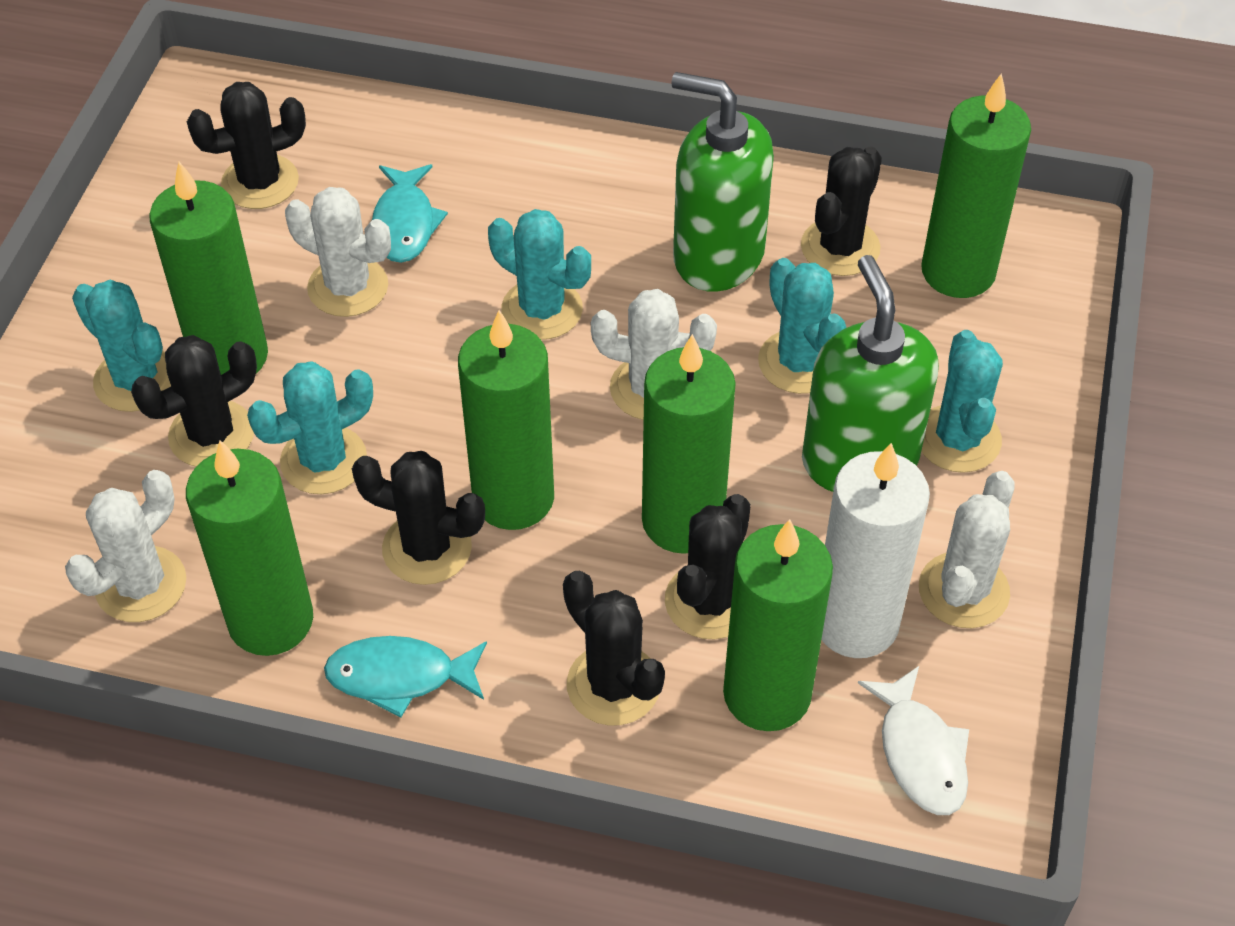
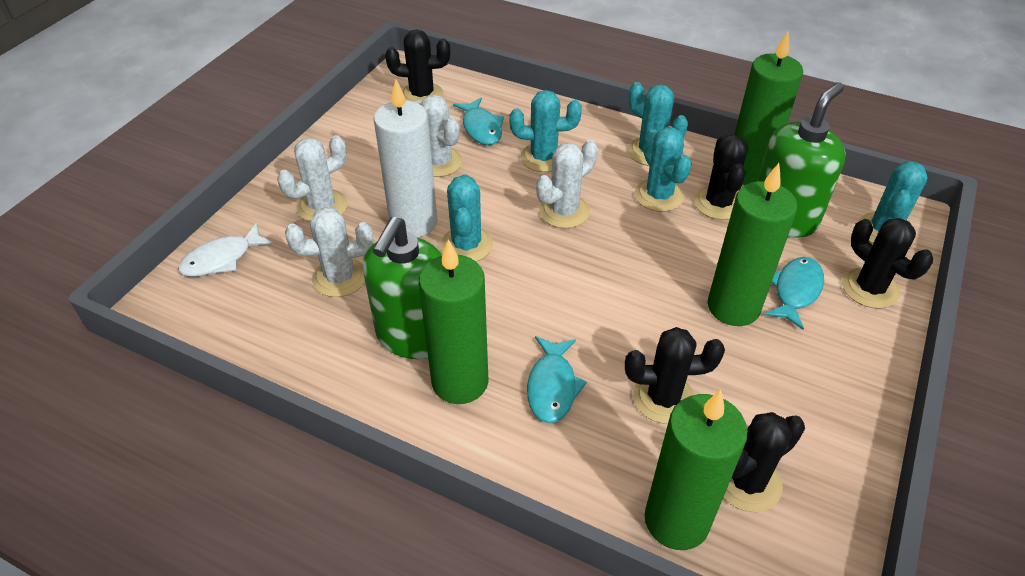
black cactus: [131,335,257,467] [187,82,306,209] [352,451,485,585] [563,571,665,726] [665,494,751,639] [801,147,882,276] = 6 -> [385,29,450,102] [625,327,725,424] [694,134,748,220] [723,412,805,512] [842,218,933,309] = 5
green candle: [149,162,268,375] [186,440,313,656] [458,310,554,530] [642,334,736,554] [723,519,833,731] [921,73,1031,298] = 6 -> [419,239,489,404] [645,389,748,550] [708,163,798,326] [734,31,803,185] = 4
turquoise fish: [324,636,487,717] [372,164,448,263] = 2 -> [453,98,504,145] [527,336,587,423] [764,257,824,330] = 3

